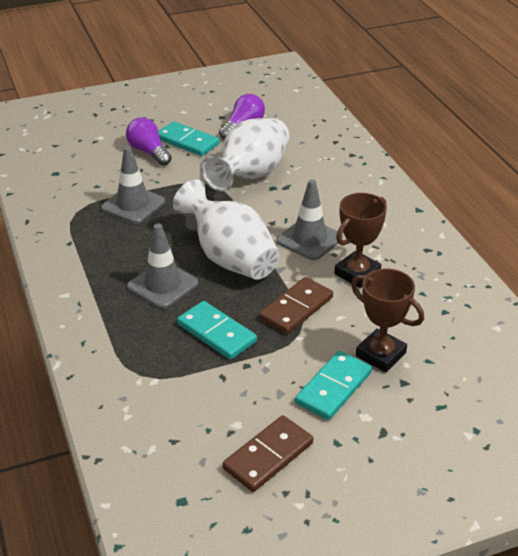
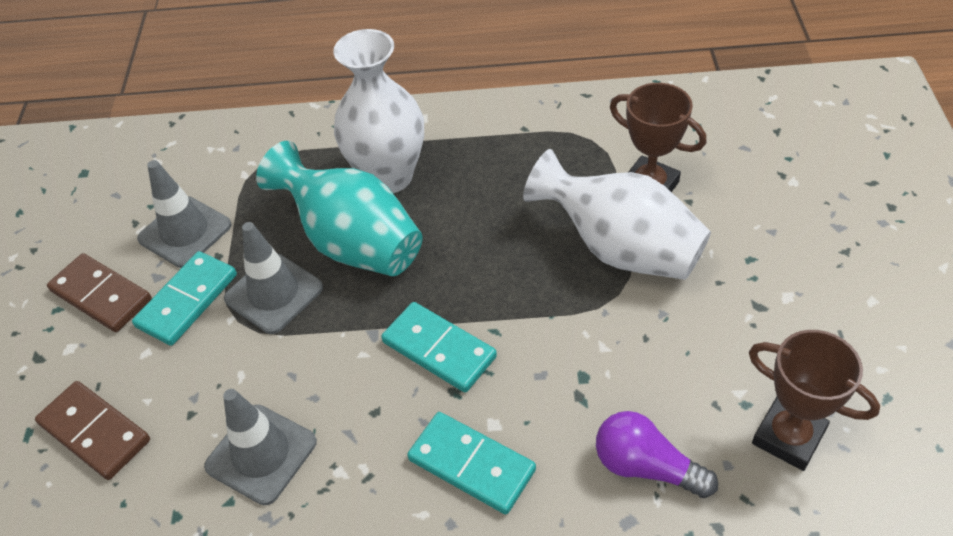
purple light bulb: [126,117,172,166] [219,94,265,140] = 2 -> [596,411,718,498] = 1
turquoise vase: none = 0 -> [256,141,423,276] = 1

